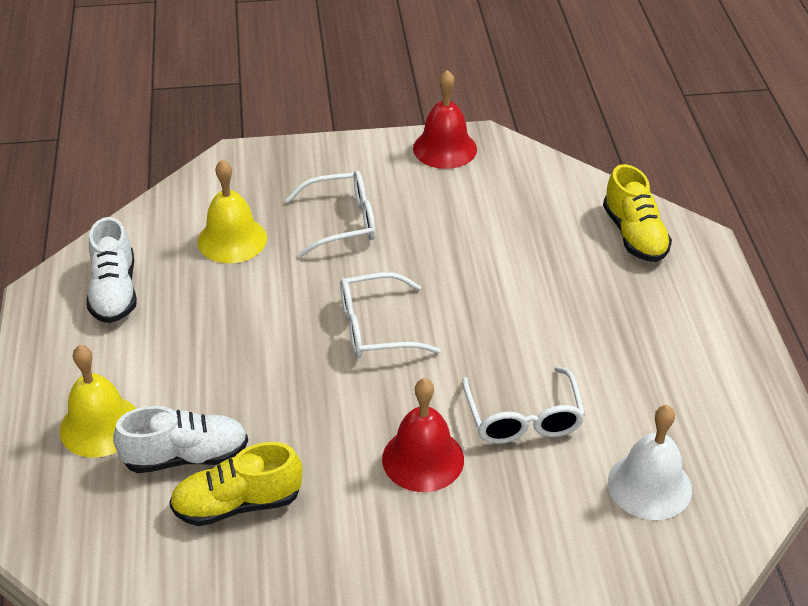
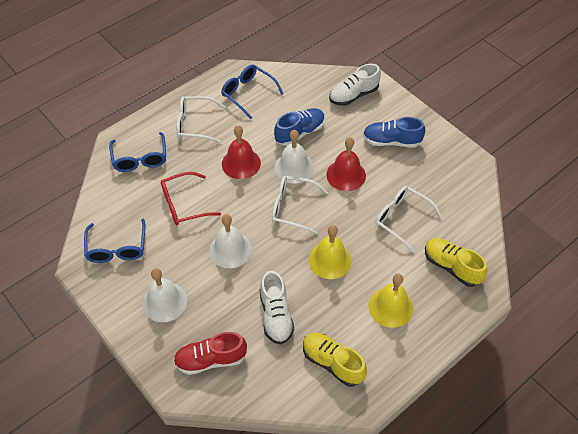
blue glasses: none = 0 -> [84,219,145,263] [109,132,166,172] [221,65,284,119] = 3
blue shoe: none = 0 -> [274,108,325,146] [363,117,425,148] = 2
red glasses: none = 0 -> [161,172,221,225] = 1
red shoe: none = 0 -> [173,332,247,375] = 1
white bell: [608,405,692,520] = 1 -> [143,268,187,322] [209,214,252,268] [274,130,314,183] = 3

